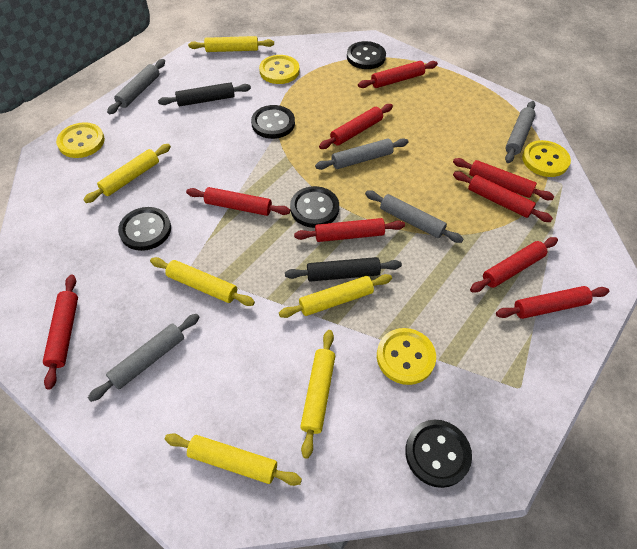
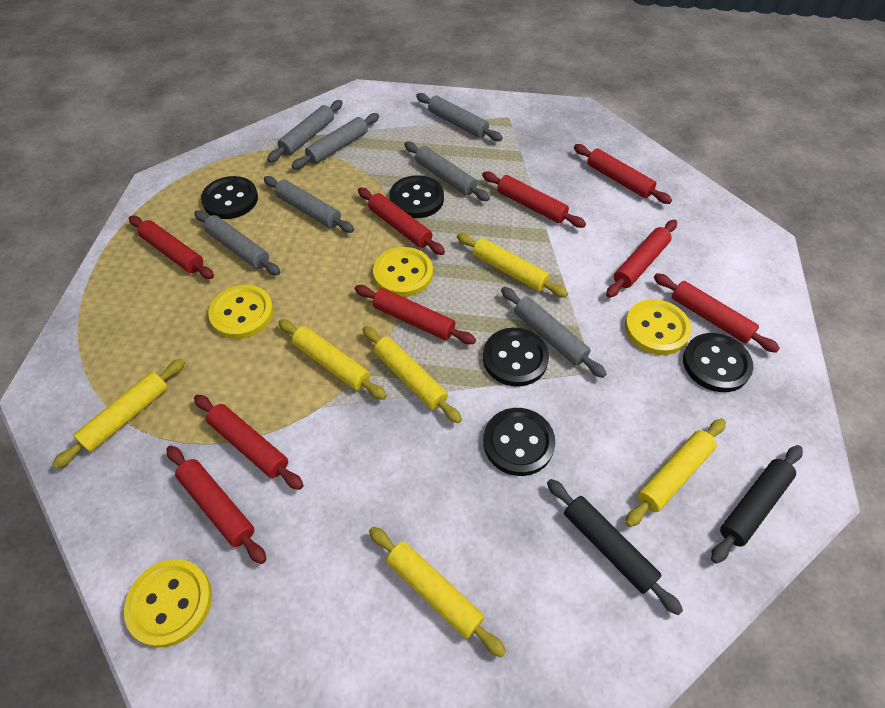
grey rolling pin: [88,314,199,402] [107,59,165,114] [315,138,409,170] [365,191,463,243] [505,101,536,163] = 5 -> [194,210,280,275] [264,176,354,233] [267,100,343,162] [291,113,379,169] [404,142,490,201] [416,93,503,141] [501,287,606,378] = 7

